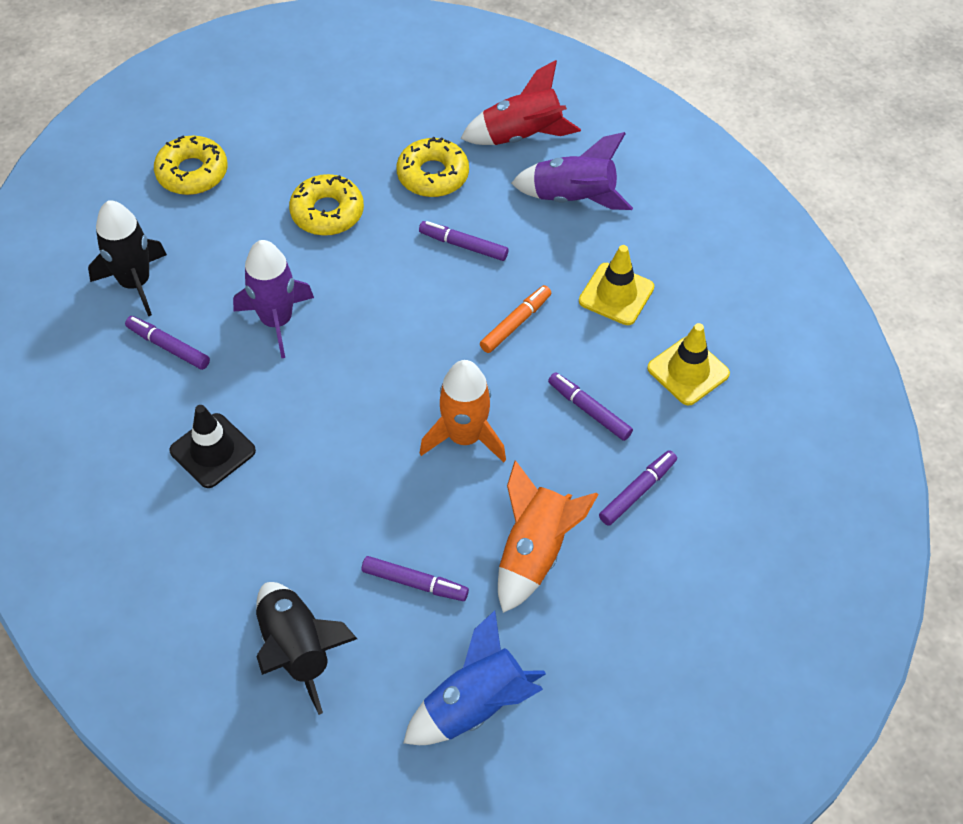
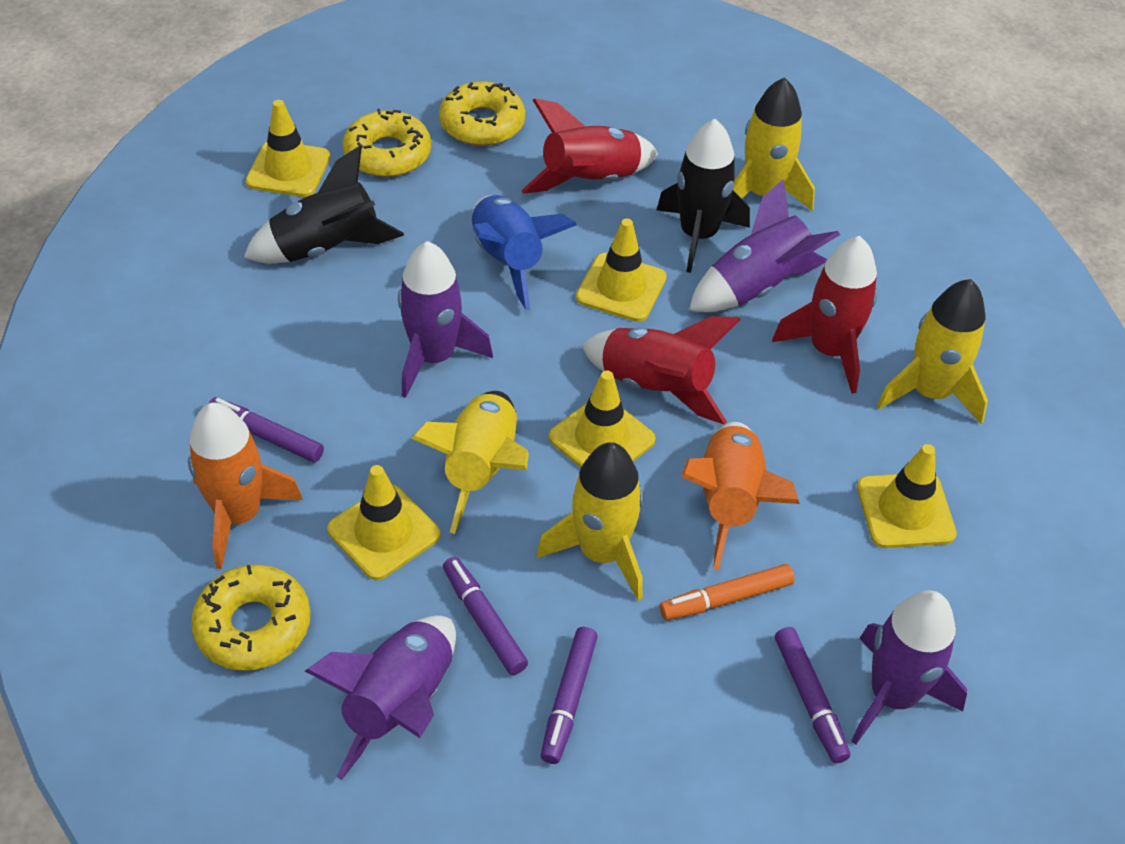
black traffic cone: [169,405,256,488] = 1 -> none = 0
purple marker: [125,316,210,370] [362,556,469,601] [419,221,508,261] [548,372,633,441] [599,450,677,526] = 5 -> [209,397,324,462] [443,557,528,675] [541,627,598,764] [775,627,850,763] = 4
purple rocket: [233,240,314,358] [511,132,633,210] = 2 -> [305,616,456,780] [398,241,493,398] [689,179,840,312] [851,591,967,745] = 4
red rocket: [460,60,581,145] = 1 -> [521,98,658,194] [582,316,741,425] [772,236,878,394] = 3
yellow rocket: none = 0 -> [411,391,529,534] [537,442,644,601] [733,77,815,211] [877,279,988,424] = 4
yellow traffic cone: [579,245,654,325] [647,323,730,405] = 2 -> [246,100,330,197] [327,465,440,580] [549,371,656,468] [576,219,667,322] [857,444,957,548] = 5

